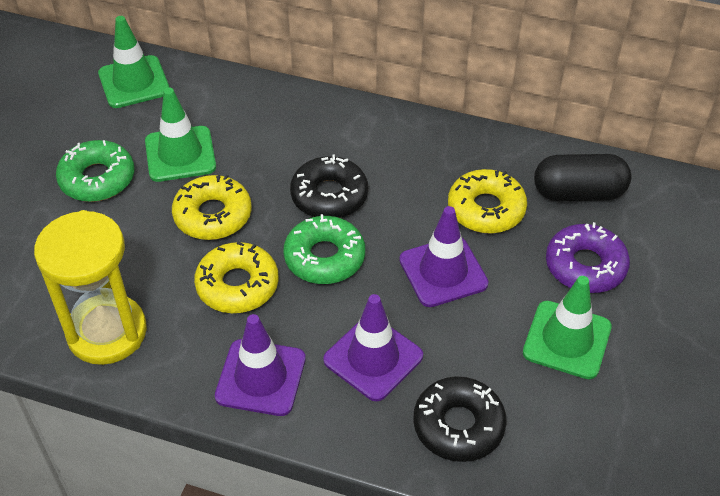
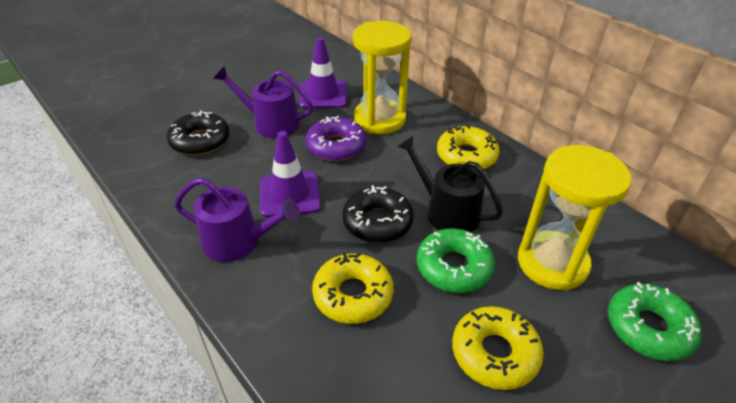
black capsule: [534,154,631,201] = 1 -> none = 0
black watering can: none = 0 -> [397,136,503,232] = 1
green traffic cone: [98,16,170,108] [145,88,216,182] [523,276,612,379] = 3 -> none = 0
purple traffic cone: [215,314,306,416] [323,294,423,401] [399,206,488,307] = 3 -> [260,131,321,218] [299,37,347,109] = 2
purple watering can: none = 0 -> [174,177,300,262] [214,66,313,138] = 2
yellow hourglass: [34,210,147,365] = 1 -> [353,21,411,134] [518,145,632,291] = 2

